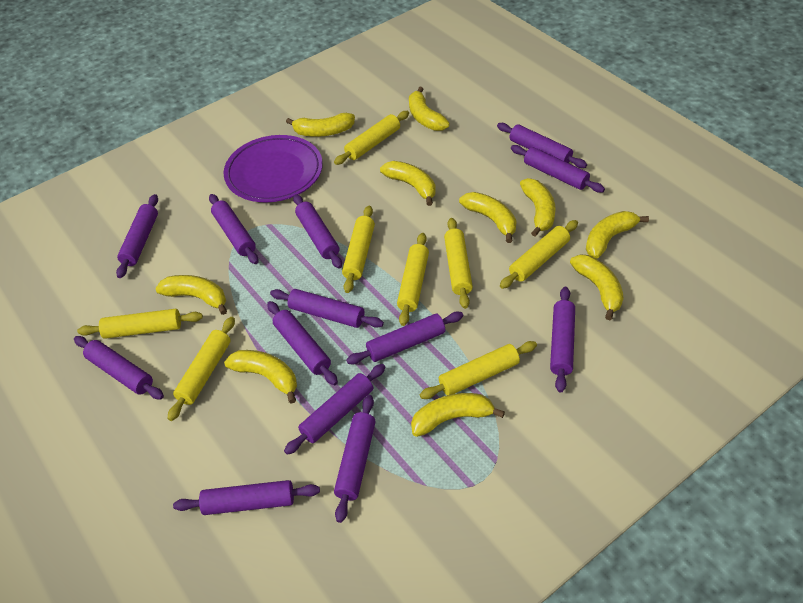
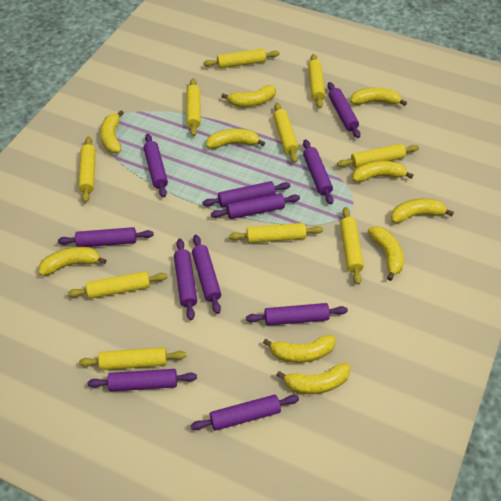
purple plate: [224,135,323,203] = 1 -> none = 0
purple rolling pin: [74,336,164,399] [116,194,158,278] [173,480,320,515] [209,194,259,264] [267,301,338,385] [270,289,384,328] [284,364,385,455] [293,194,342,269] [334,395,376,523] [346,311,463,364] [497,123,587,168] [511,145,605,193] [550,287,575,392] = 13 -> [58,227,154,247] [88,369,197,391] [144,134,168,197] [174,239,197,320] [191,394,299,431] [192,235,221,314] [202,181,290,207] [211,193,300,219] [246,303,348,326] [303,139,333,204] [328,82,360,138] = 11
yellow rolling pin: [77,309,203,339] [168,317,235,421] [334,111,409,165] [342,205,375,293] [397,233,429,326] [420,341,537,399] [444,218,473,309] [500,220,578,289] = 8 -> [68,271,168,299] [78,136,96,203] [79,347,186,370] [186,78,201,136] [203,49,279,68] [229,223,323,243] [273,103,298,163] [308,54,325,108] [337,144,419,168] [340,207,364,285] = 10

